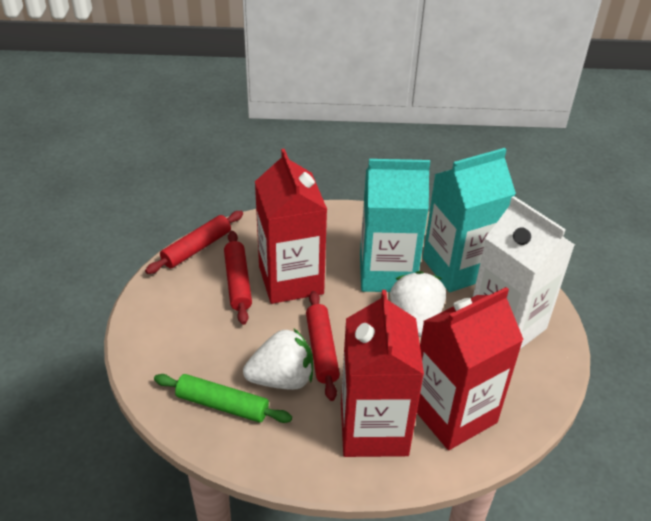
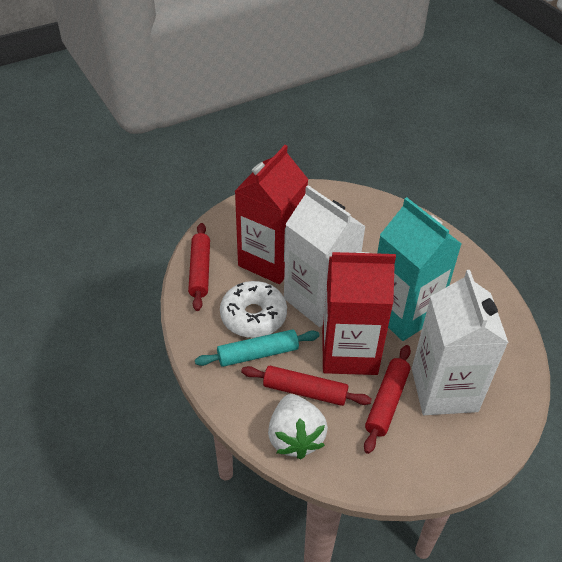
green rolling pin: [154,374,292,423] = 1 -> none = 0
red carton: [255,149,327,304] [341,290,424,457] [417,287,524,450] = 3 -> [235,145,309,284] [322,252,396,375] = 2
turquoise carton: [360,159,430,292] [423,148,516,292] = 2 -> [377,197,462,341] = 1
turquoise rolling pin: none = 0 -> [195,329,320,367] = 1
white carton: [473,196,575,349] = 1 -> [284,185,366,327] [412,270,509,415] = 2
white donut: none = 0 -> [220,281,287,338] = 1
white strawberry: [243,329,313,390] [390,271,446,337] = 2 -> [268,394,328,459] = 1

